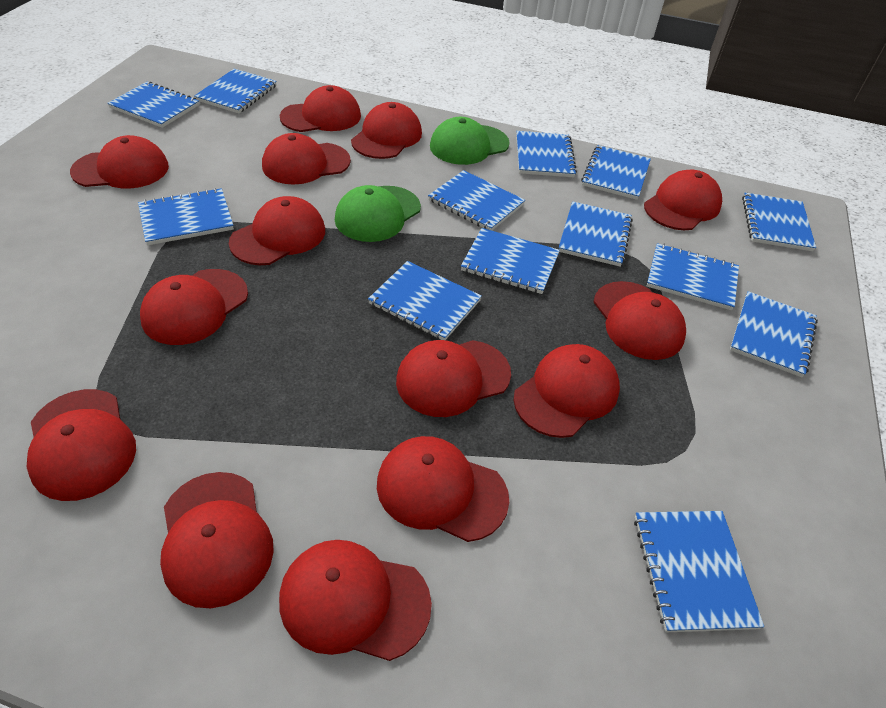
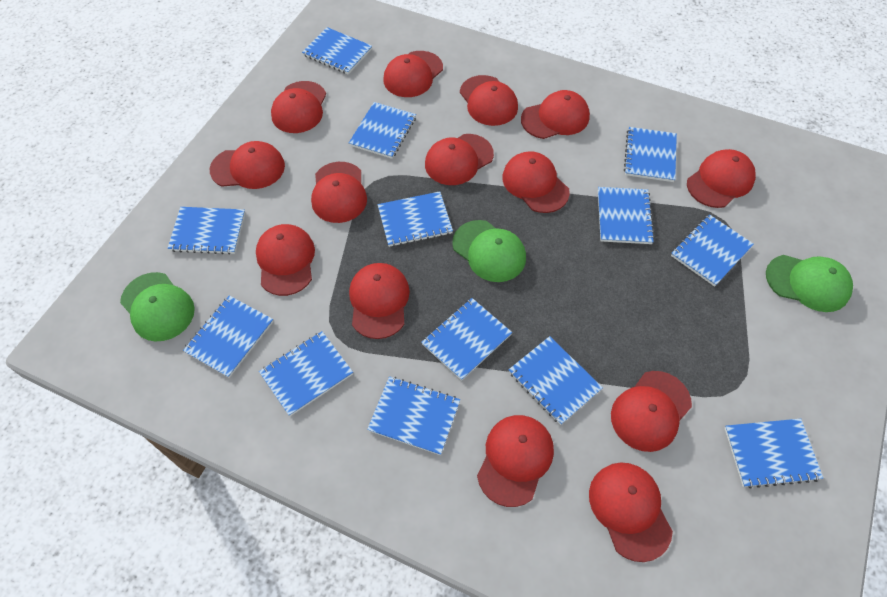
green cap: [335,185,421,242] [430,117,510,165] = 2 -> [120,272,195,342] [452,220,526,282] [766,255,853,312] = 3

